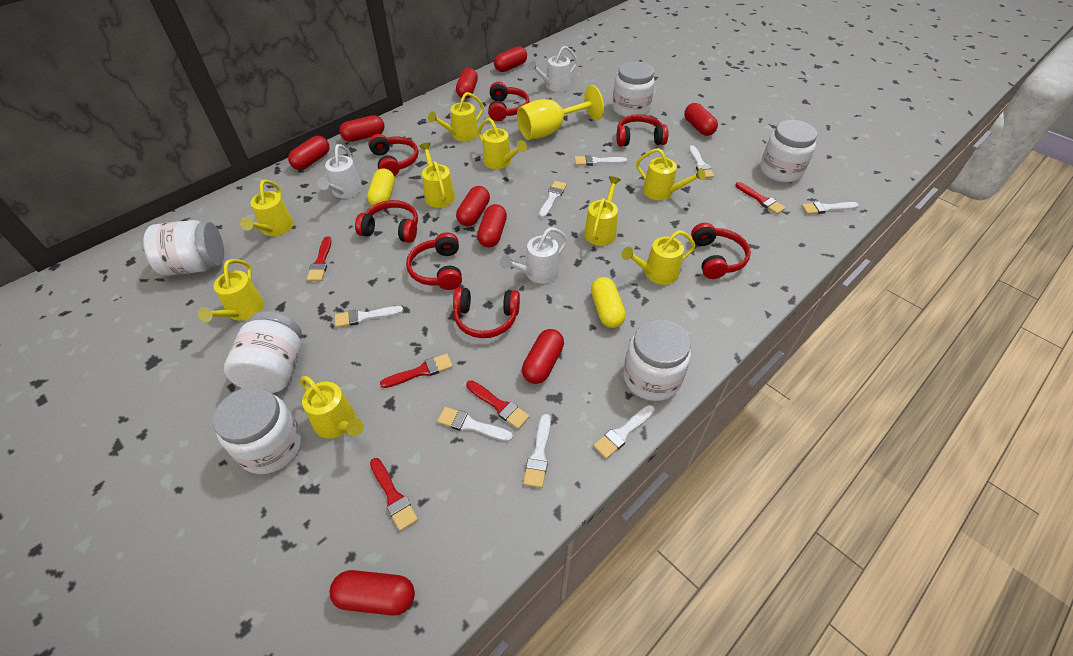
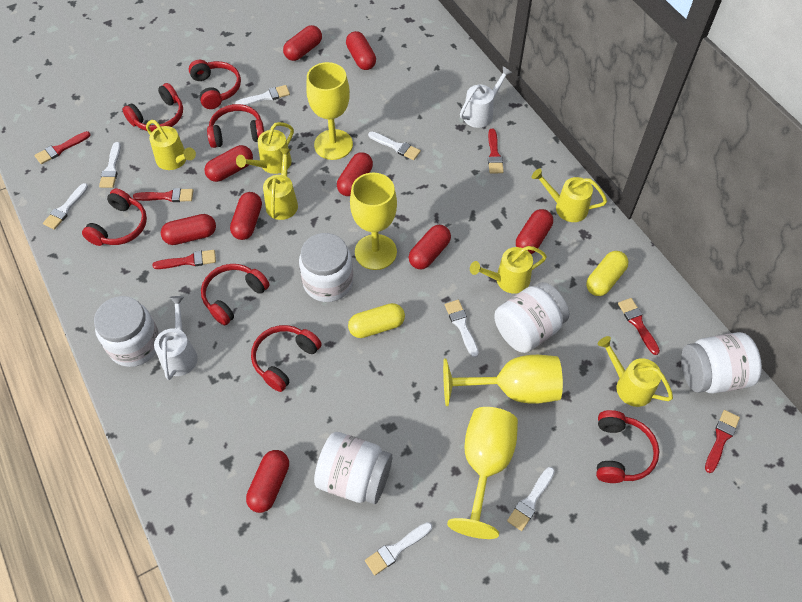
red brush: [307,236,332,281] [370,458,418,531] [380,354,453,388] [466,380,530,429] [735,182,786,214] = 5 -> [35,131,91,164] [133,188,193,202] [152,250,216,269] [488,129,504,174] [618,298,660,355] [705,410,740,473] = 6
white brush: [335,306,403,328] [437,407,513,441] [523,414,551,488] [539,181,567,218] [575,155,627,166] [593,405,655,459] [689,145,714,178] [801,202,859,214] = 8 -> [43,183,88,230] [99,142,121,188] [235,85,290,105] [365,522,432,575] [368,131,421,160] [445,300,479,357] [507,467,555,531] = 7
white jar: [143,220,224,276] [213,387,302,474] [224,311,302,393] [612,61,655,117] [623,319,691,401] [760,120,817,183] = 6 -> [94,296,160,367] [299,233,353,302] [314,432,392,504] [494,282,569,353] [681,332,762,393] = 5
white watering can: [317,144,362,198] [500,227,568,284] [528,46,578,92] = 3 -> [154,296,198,380] [460,66,512,128] = 2
yellow goblet: [517,85,604,140] = 1 -> [306,62,353,160] [350,173,397,270] [443,355,563,406] [447,407,518,539] = 4
yellow watering can: [198,259,264,322] [240,180,294,236] [300,376,364,439] [419,143,455,208] [428,92,484,141] [478,118,527,169] [584,176,621,246] [622,230,695,285] [636,148,706,200] = 9 -> [146,120,196,170] [236,122,294,174] [263,148,298,220] [470,246,547,294] [532,168,607,222] [598,336,673,407] = 6

